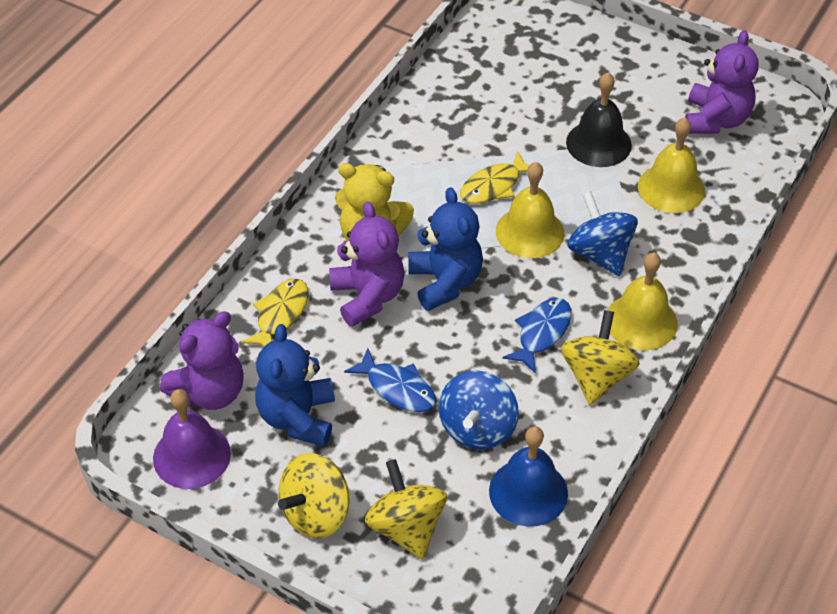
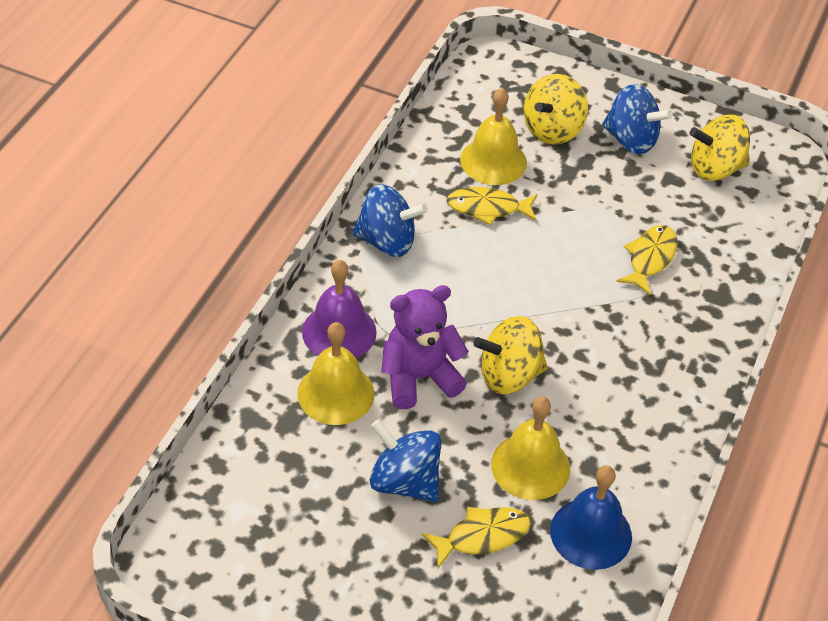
black bell: [566,72,632,167] = 1 -> none = 0
blue fish: [344,348,436,412] [502,298,571,374] = 2 -> none = 0
blue spinning top: [439,371,519,450] [567,191,638,276] = 2 -> [352,184,428,257] [370,419,441,502] [602,84,673,154] = 3
blue teddy bear: [255,324,335,447] [408,187,483,311] = 2 -> none = 0
purple teddy bear: [160,311,244,410] [329,202,404,327] [685,30,759,134] = 3 -> [381,285,469,409] = 1
yellow fish: [241,279,309,347] [460,152,529,204] = 2 -> [422,507,531,568] [447,187,537,225] [616,225,678,295] = 3
yellow teddy bear: [335,163,414,241] = 1 -> none = 0

